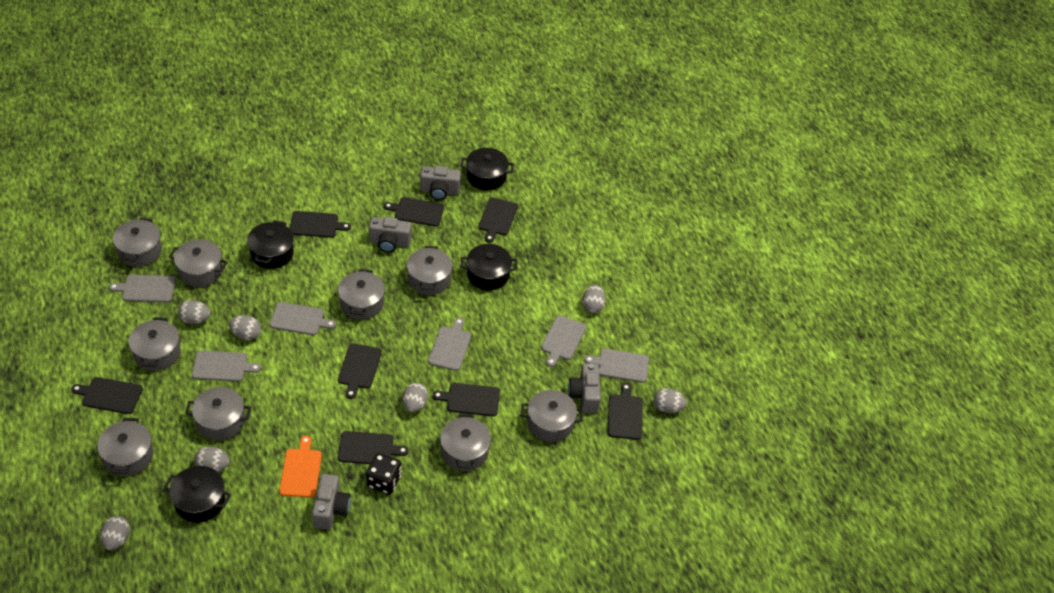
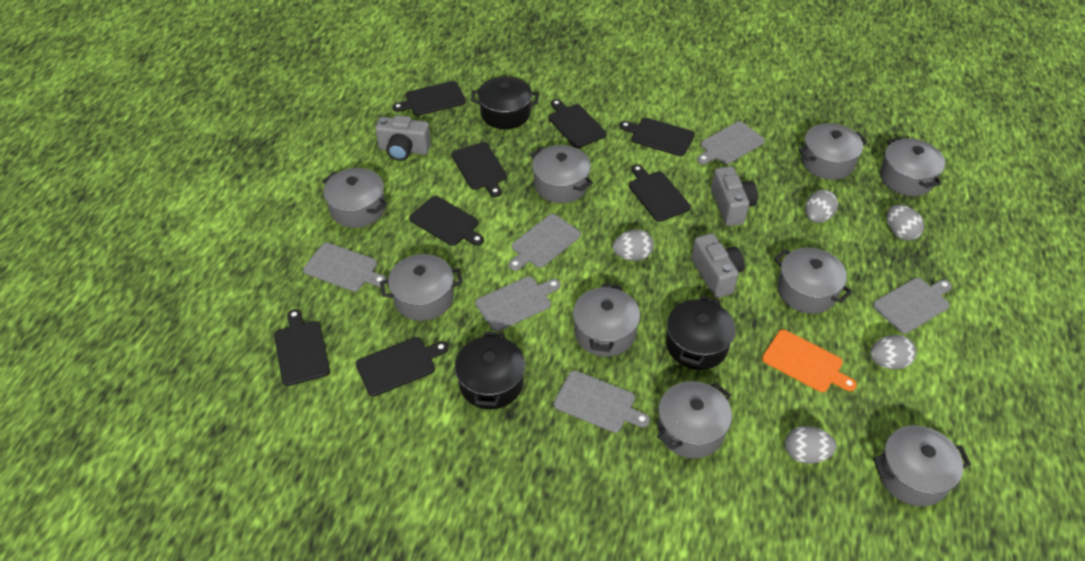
black dice: [366,453,401,494] = 1 -> none = 0
black pot: [164,466,231,523] [247,220,294,269] [460,148,514,191] [461,244,517,290] = 4 -> [455,332,525,409] [471,76,539,129] [666,296,735,370] = 3
grey camera: [312,474,351,530] [369,217,412,253] [420,166,461,200] [568,363,601,413] = 4 -> [375,115,431,161] [691,233,745,298] [711,166,758,226] = 3
grey egg: [100,516,130,551] [178,300,210,324] [194,447,230,472] [229,315,261,340] [403,383,428,413] [582,285,606,313] [654,388,687,413] = 7 -> [613,229,654,261] [785,426,837,464] [805,190,838,223] [870,335,916,369] [887,205,924,241] = 5

